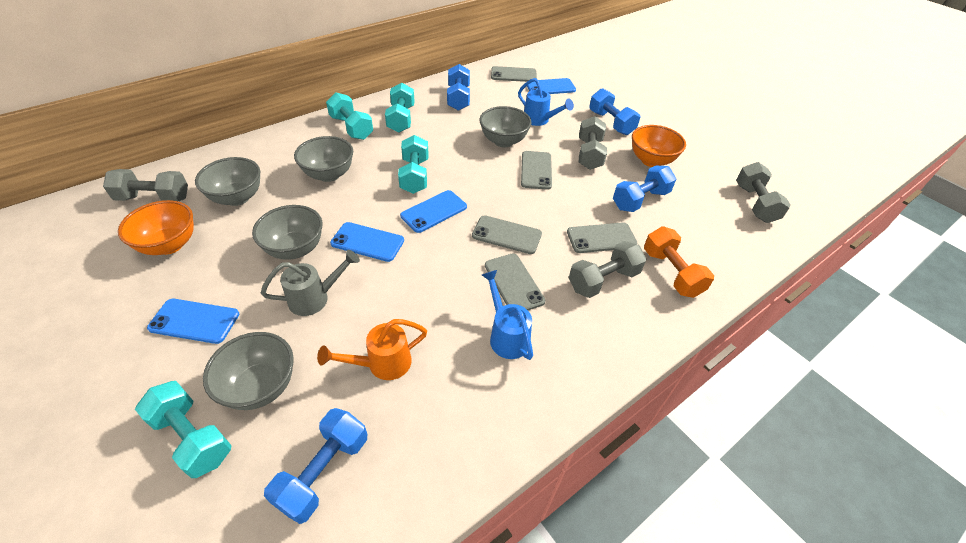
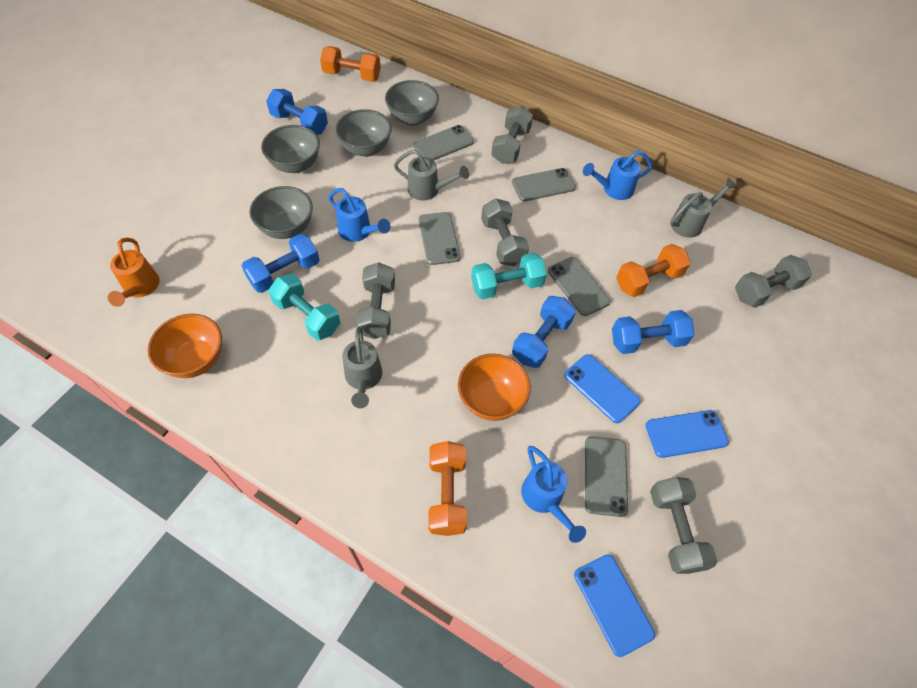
blue phone: [147,299,239,344] [330,222,404,262] [400,190,467,233] [527,78,576,94] = 4 -> [564,354,641,423] [574,555,655,657] [645,410,729,458] = 3
blue watering can: [482,270,533,360] [518,78,574,126] = 2 -> [328,188,390,242] [521,446,586,543] [583,150,652,200] = 3
grey bowl: [195,157,260,206] [203,332,294,410] [252,205,323,260] [294,136,353,182] [480,106,532,147] = 5 -> [249,186,313,239] [261,125,320,173] [335,109,392,157] [385,80,439,126] = 4
grey dumbbell: [103,169,188,201] [569,241,646,298] [579,116,607,170] [736,162,791,223] = 4 -> [356,262,395,339] [481,198,529,266] [491,106,533,164] [650,477,717,574] [735,255,812,308] = 5
grey watering can: [261,250,360,316] = 1 -> [342,327,382,408] [394,149,469,200] [670,178,738,238] = 3
orange dumbbell: [644,226,714,298] = 1 -> [320,46,381,82] [428,441,467,536] [616,244,691,297] = 3
turquoise dumbbell: [135,381,232,478] [326,93,373,140] [385,83,415,133] [398,135,429,194] = 4 -> [269,274,340,340] [471,253,547,299] = 2

